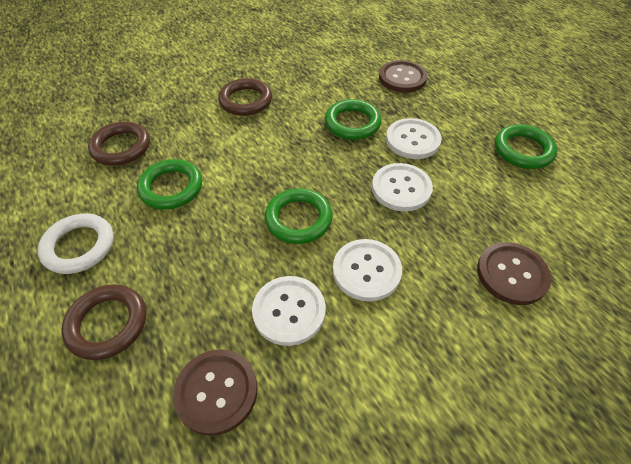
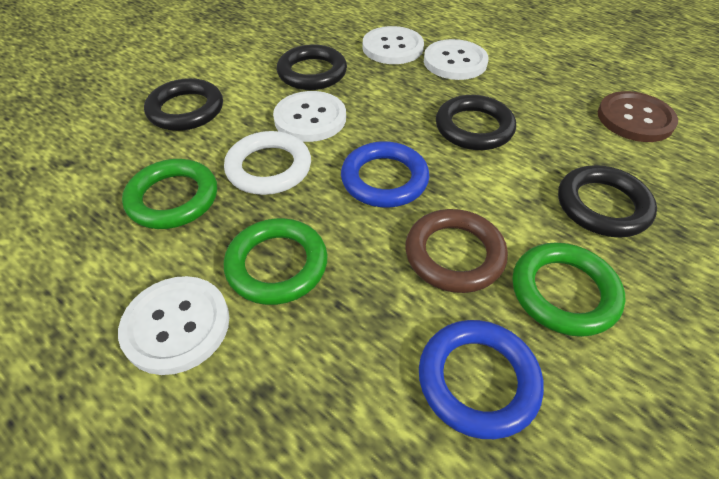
black ring: none = 0 -> [144,78,223,131] [277,44,347,90] [436,95,516,150] [558,165,657,238] = 4
blue ring: none = 0 -> [341,141,429,208] [419,320,544,439] = 2
brown button: [173,349,257,436] [379,60,427,93] [477,242,551,305] = 3 -> [598,91,678,142] = 1
brown ring: [61,284,146,360] [88,122,150,166] [218,78,272,116] = 3 -> [405,209,508,293] = 1
green ring: [137,159,202,210] [265,188,333,244] [325,99,381,140] [495,124,557,169] = 4 -> [122,159,217,229] [224,218,327,305] [513,242,626,337] = 3

